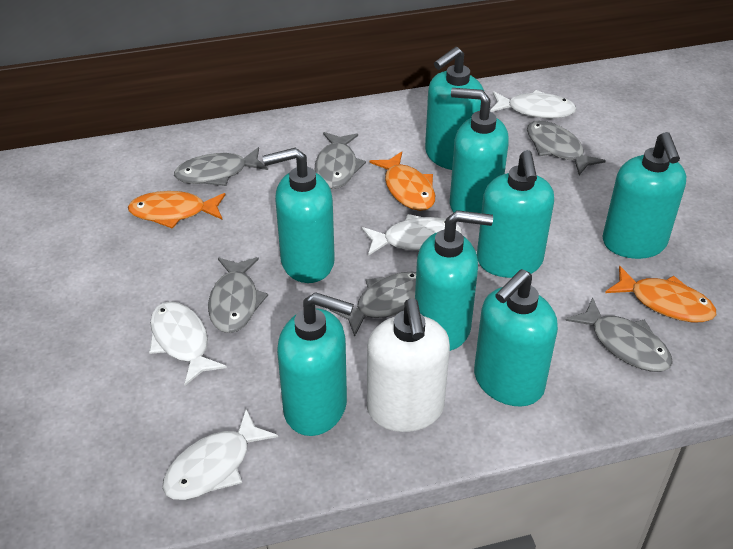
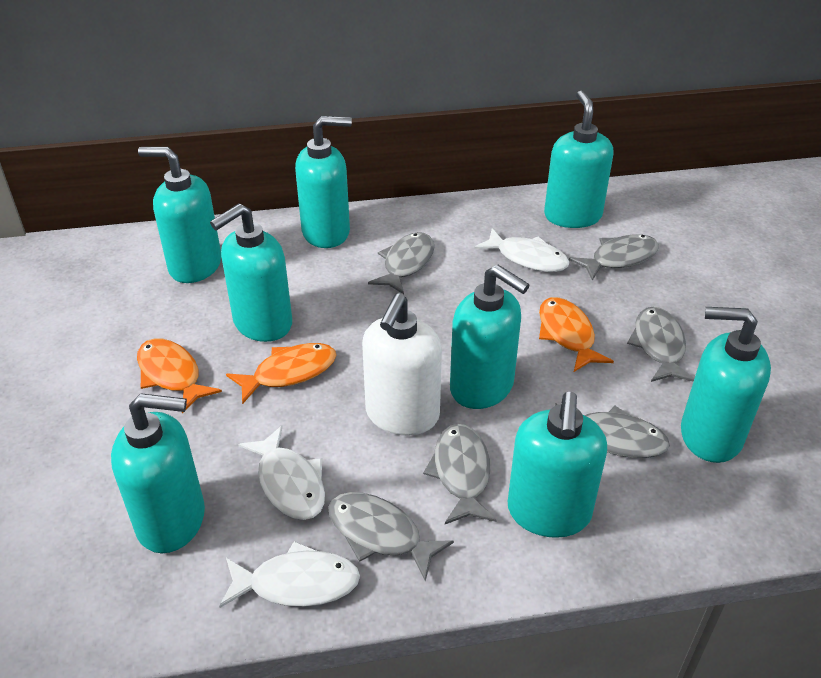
white fish: [149,301,227,386] [162,409,278,500] [362,214,462,256] [490,90,576,119] = 4 -> [219,541,360,608] [238,426,325,520] [474,228,569,272] = 3

